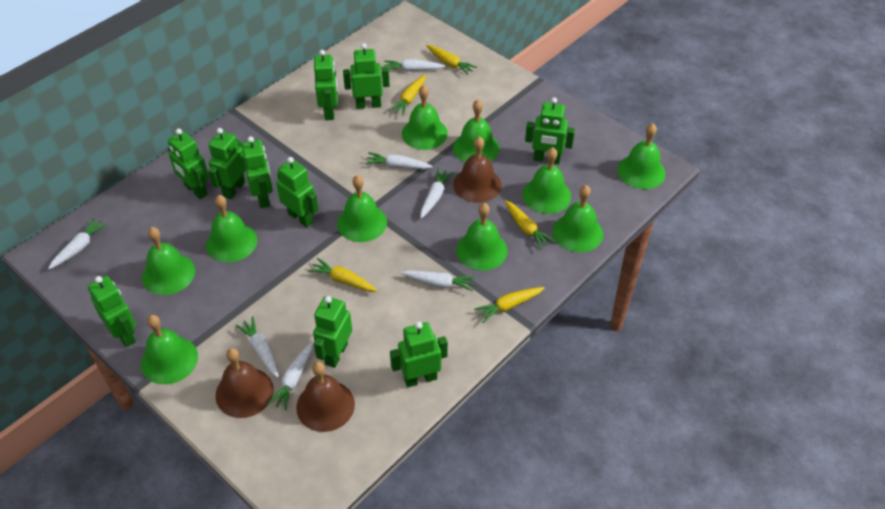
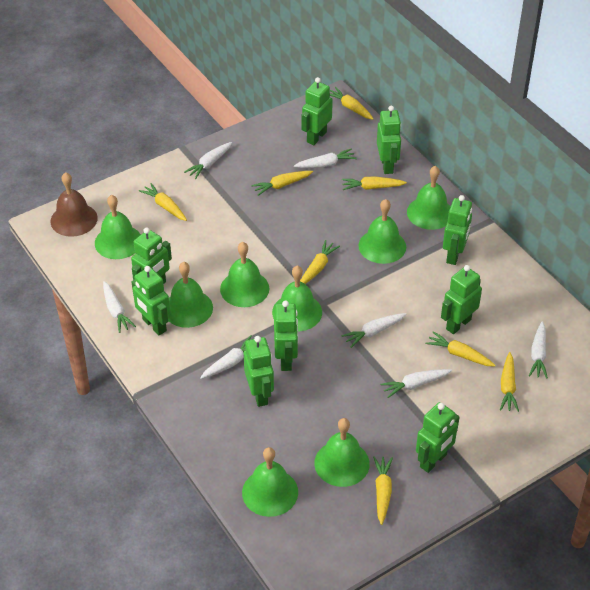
brown bell: [215,348,274,418] [296,362,355,432] [453,137,501,203] = 3 -> [51,172,98,237] = 1
green bell: [141,315,198,384] [142,227,195,295] [206,195,258,262] [337,175,387,242] [402,85,448,150] [453,100,500,162] [456,203,508,271] [522,147,571,214] [553,185,603,252] [617,123,666,189] = 10 -> [95,195,141,259] [168,262,213,328] [220,242,269,307] [242,447,298,517] [272,265,322,331] [314,418,370,487] [358,199,406,264] [407,166,451,230] = 8
green robot: [88,276,136,347] [168,129,209,199] [208,128,246,199] [242,136,273,208] [276,157,319,228] [313,296,352,368] [314,50,338,120] [343,43,390,109] [390,322,448,387] [525,97,575,164] = 10 -> [131,228,172,284] [131,266,171,335] [244,336,274,407] [274,301,298,371] [301,77,333,145] [377,106,401,174] [416,402,460,473] [441,265,482,334] [443,195,472,265] = 9
yellow carrot: [308,258,377,292] [389,75,426,115] [426,45,477,75] [474,287,544,323] [505,200,555,249] = 5 -> [139,183,187,221] [251,171,313,196] [300,240,340,284] [330,87,374,120] [342,176,407,190] [373,456,393,525] [426,331,496,367] [500,352,519,412] = 8

